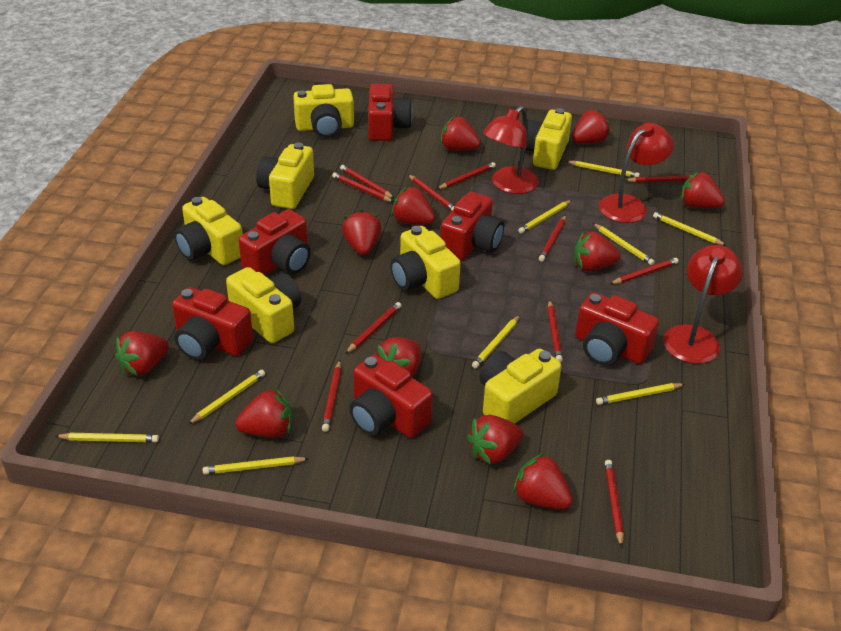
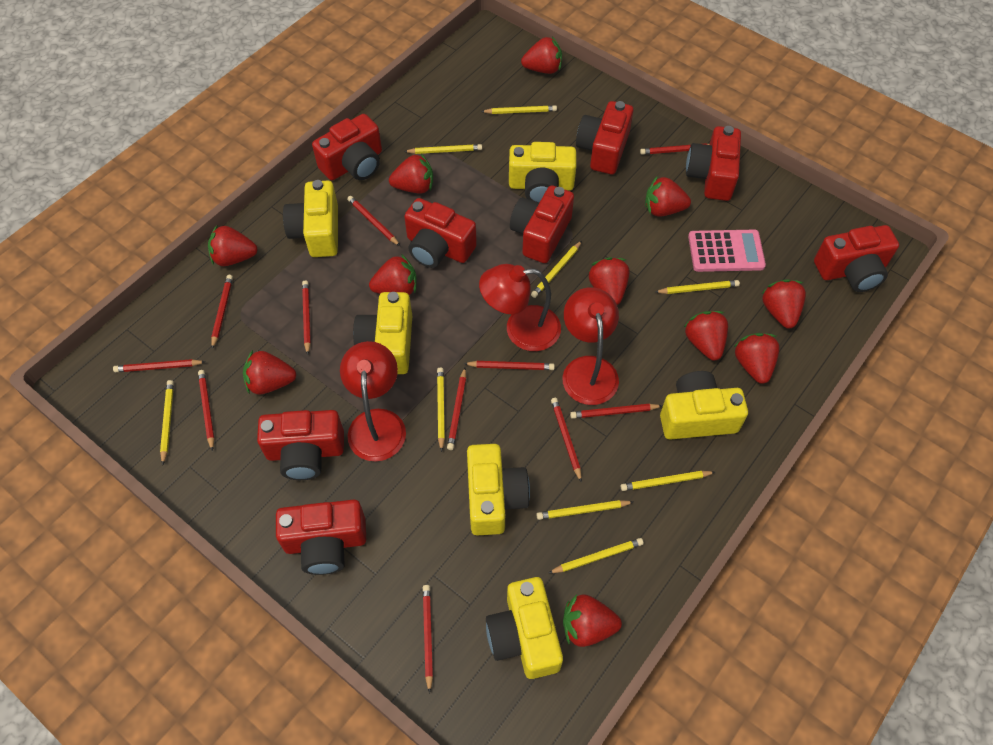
pink calculator: none = 0 -> [688,230,766,272] = 1
red camera: [172,287,253,360] [239,209,311,275] [349,354,433,438] [368,84,413,141] [440,192,504,261] [575,292,659,366] = 6 -> [257,410,344,480] [276,500,366,575] [312,114,382,180] [404,198,477,268] [510,185,574,263] [576,101,633,174] [686,126,741,201] [814,225,899,292] = 8
yellow camera: [174,197,243,265] [226,267,301,343] [256,143,314,209] [293,84,354,138] [390,226,461,299] [480,349,562,424] [520,108,572,170] = 7 -> [283,180,338,257] [353,292,412,374] [467,444,530,535] [486,577,563,679] [509,142,577,203] [660,371,748,440] = 6

